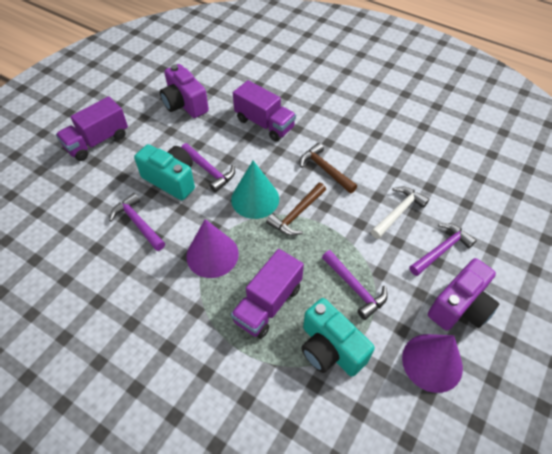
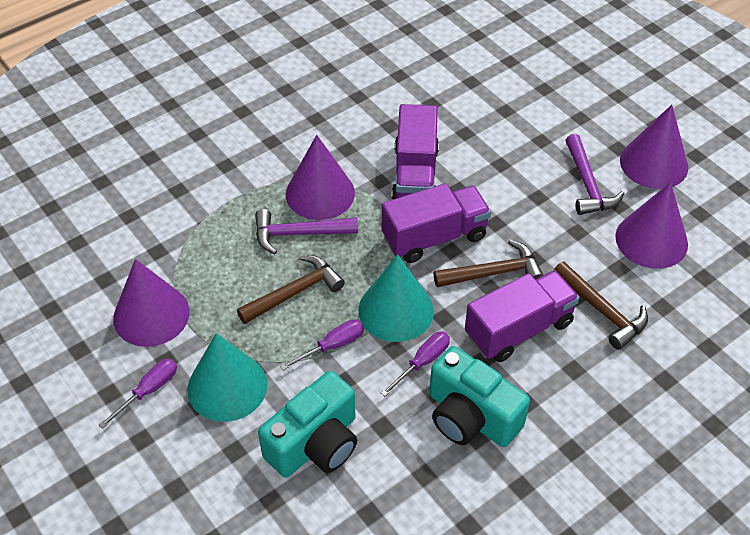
brown hammer: [266,183,326,236] [299,143,357,193] = 2 -> [237,255,345,324] [434,240,543,287] [554,262,648,350] = 3
purple camera: [160,64,209,118] [428,258,499,331] = 2 -> none = 0
purple cone: [186,219,239,278] [402,334,463,393] = 2 -> [113,259,190,347] [286,135,355,220] [615,182,688,269] [620,105,688,189] = 4
purple hammer: [109,193,165,251] [181,143,235,192] [322,250,388,320] [409,223,477,276] = 4 -> [255,209,358,254] [566,134,624,215] = 2
purple screwdriver: none = 0 -> [99,359,177,429] [280,319,364,370] [381,332,450,396] = 3
turquoise cone: [231,161,279,219] = 1 -> [187,333,267,422] [358,254,434,342] = 2
white hammer: [371,187,429,239] = 1 -> none = 0

